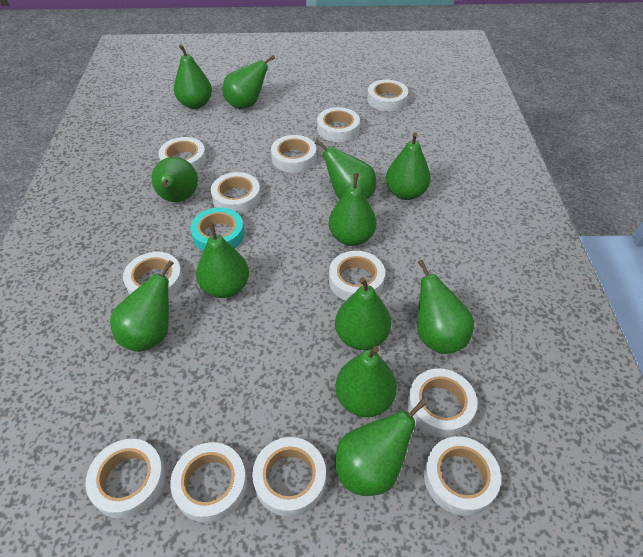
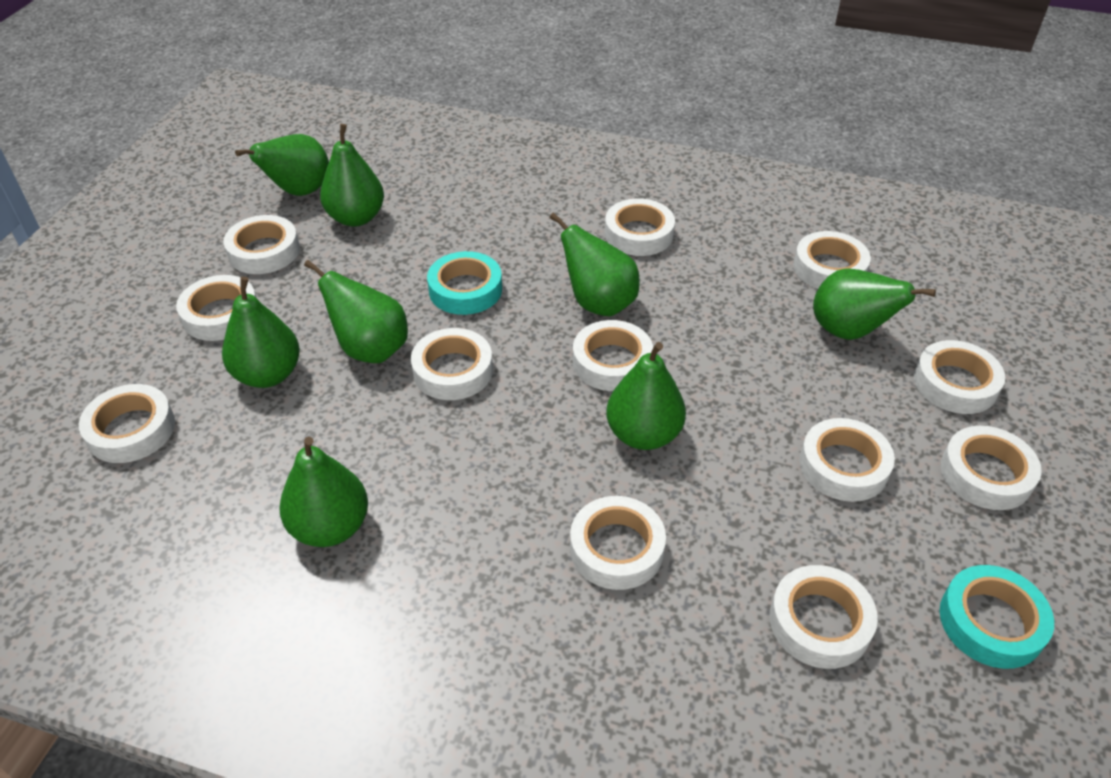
green pear: [110,260,174,352] [152,157,198,202] [174,45,212,109] [196,223,249,298] [223,55,275,109] [315,140,376,199] [328,173,377,246] [335,277,391,350] [335,346,397,417] [335,399,426,496] [386,132,431,200] [417,260,474,354] = 12 -> [222,277,300,388] [235,134,329,196] [279,436,368,547] [304,260,408,363] [320,124,384,227] [549,212,640,316] [606,342,686,450] [813,268,936,340] = 8
turquoise tape: [191,207,244,251] = 1 -> [427,251,502,315] [939,565,1054,669] = 2

